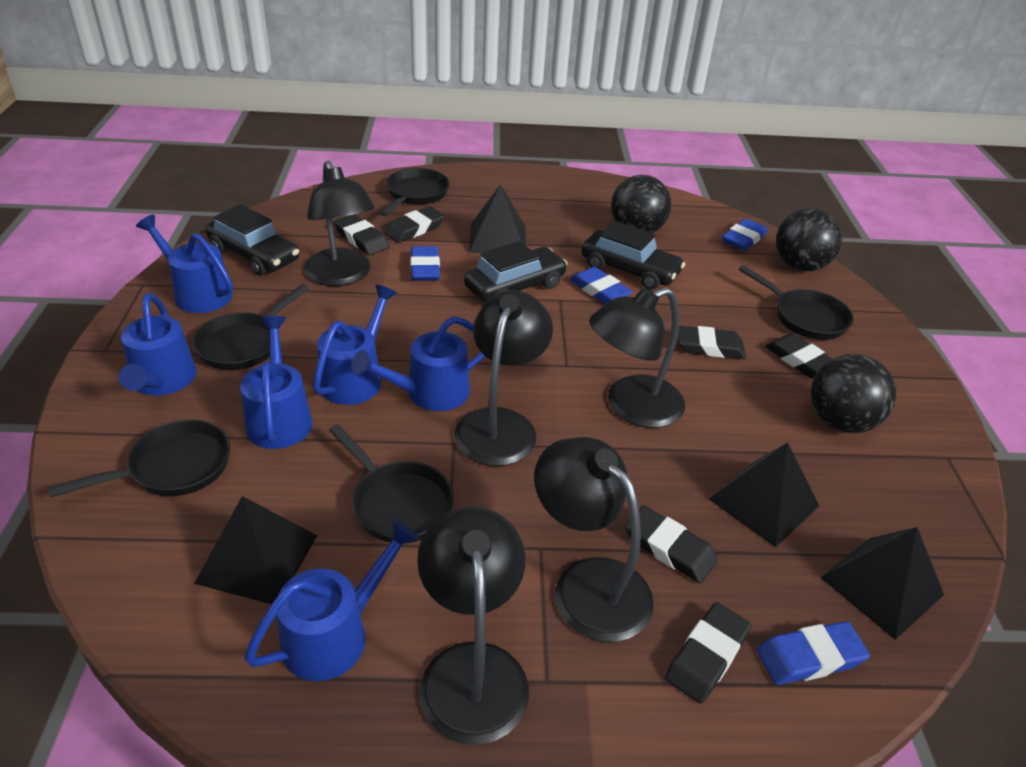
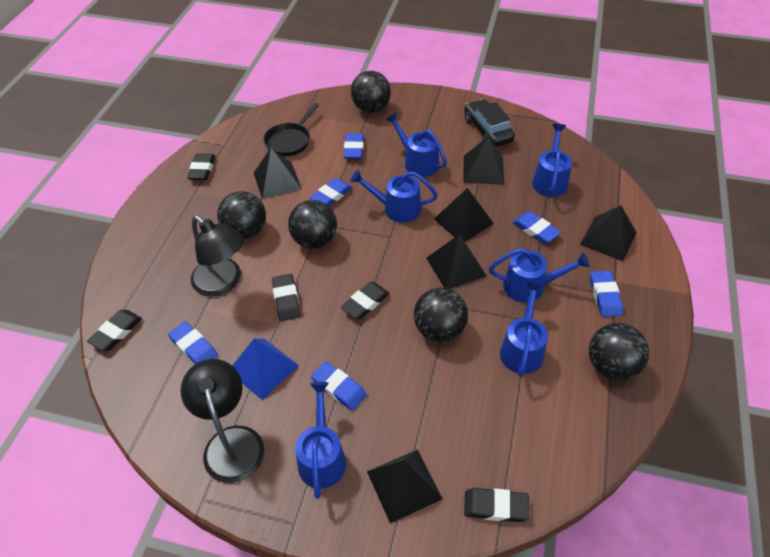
black ball: [611,175,671,233] [776,208,842,272] [811,354,896,433] = 3 -> [217,191,266,239] [288,200,337,249] [351,71,391,113] [414,288,468,342] [589,323,649,380] = 5
black car: [205,204,299,275] [464,241,567,302] [581,221,685,290] = 3 -> [464,99,515,147] = 1
black eraser: [334,214,389,255] [384,206,445,243] [625,505,718,583] [665,602,751,704] [678,326,746,359] [765,333,832,379] = 6 -> [87,310,142,351] [187,153,215,180] [272,274,301,321] [341,282,390,319] [464,488,529,522] = 5
black lamp: [304,161,375,286] [417,506,529,745] [454,290,553,466] [534,437,654,642] [589,287,685,428] = 5 -> [181,359,264,483] [191,215,244,296] = 2
black pan: [48,420,230,498] [192,284,309,370] [329,424,454,543] [379,168,450,216] [739,265,853,340] = 5 -> [264,103,319,156] = 1
black pyramid: [194,496,317,604] [469,185,526,253] [709,442,819,548] [820,527,944,640] = 4 -> [254,148,302,199] [367,449,443,523] [426,234,487,289] [434,188,494,242] [463,136,504,185] [580,205,637,261] = 6
blue eraser: [411,246,440,281] [570,267,633,304] [722,219,768,250] [757,621,870,685] = 4 -> [168,321,218,364] [310,178,352,206] [311,361,367,411] [344,133,364,159] [513,211,561,244] [590,271,623,317] = 6
blue pyramid: none = 0 -> [232,338,299,400] = 1

